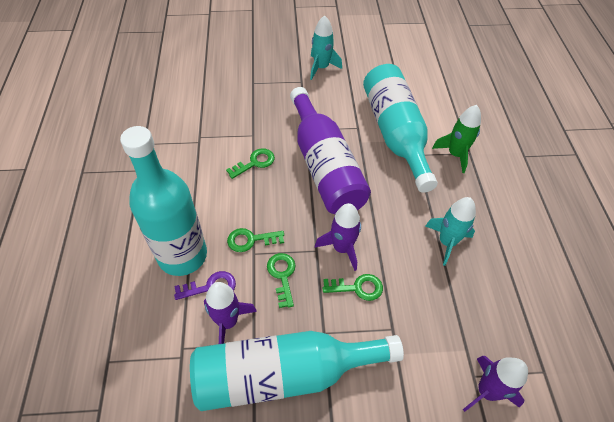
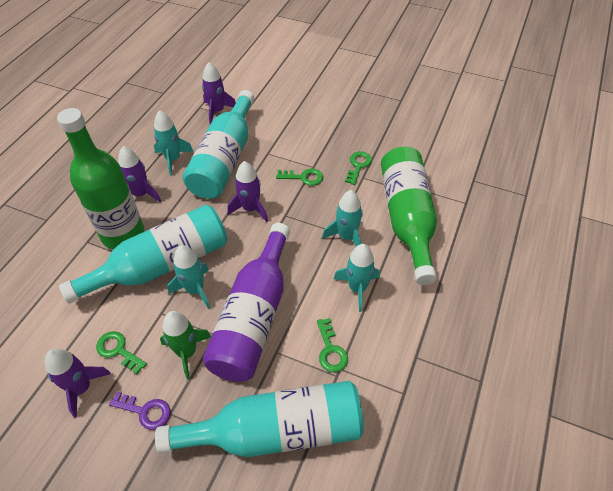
green bottle: none = 0 -> [57,108,144,249] [381,147,437,285] = 2
purple rocket: [204,282,257,344] [315,203,361,271] [463,356,528,412] = 3 -> [45,349,111,418] [118,146,161,202] [202,62,236,124] [227,161,268,222] = 4
turquoise rocket: [310,15,342,80] [425,197,476,266] = 2 -> [154,110,194,175] [168,245,210,309] [322,190,363,247] [334,244,380,312] = 4

